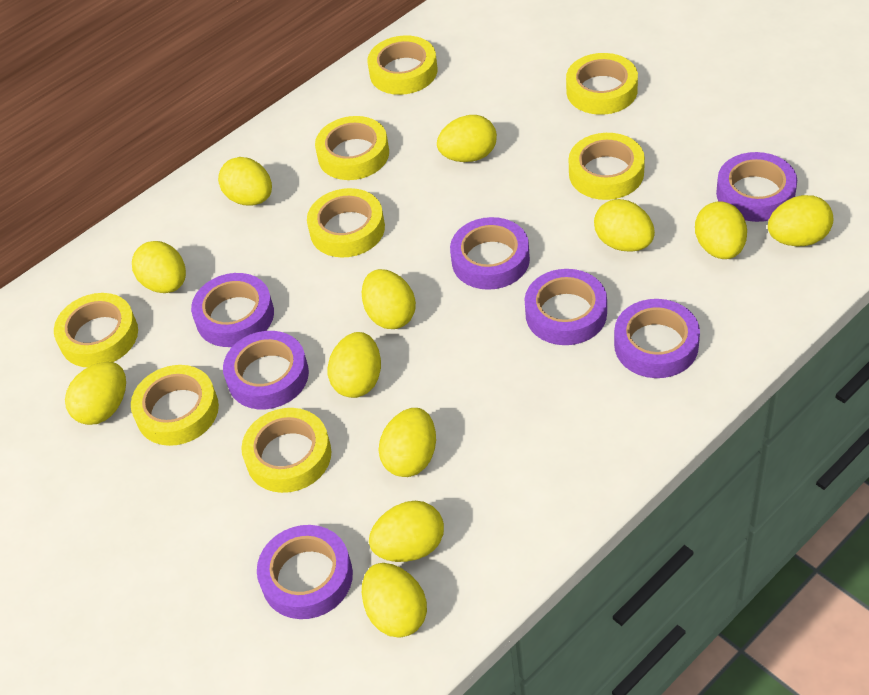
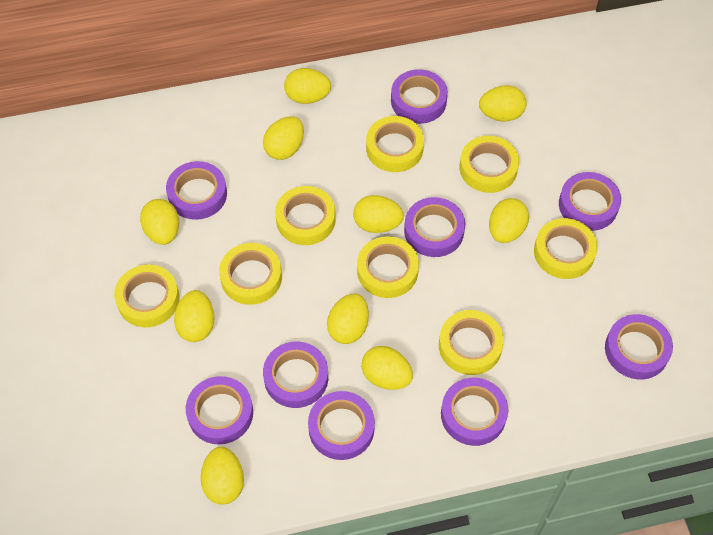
purple tape: [191,273,274,347] [223,331,309,409] [257,525,353,619] [450,217,530,290] [525,269,607,345] [614,299,700,378] [716,152,797,222] = 7 -> [166,161,227,220] [186,376,253,445] [263,341,328,408] [308,391,375,460] [391,69,448,124] [404,197,465,257] [441,378,508,446] [559,172,621,231] [605,314,673,379] = 9
yellow egg: [65,362,126,425] [132,241,186,293] [218,157,272,206] [328,332,381,398] [362,269,416,329] [362,563,427,638] [369,501,444,562] [378,408,436,477] [437,115,497,162] [594,199,655,252] [695,201,747,259] [768,195,834,246] = 12 -> [140,199,179,245] [174,290,215,342] [201,447,244,505] [263,116,304,160] [284,68,331,104] [327,294,369,344] [353,195,404,233] [361,346,413,390] [479,85,527,122] [489,198,529,243] = 10

